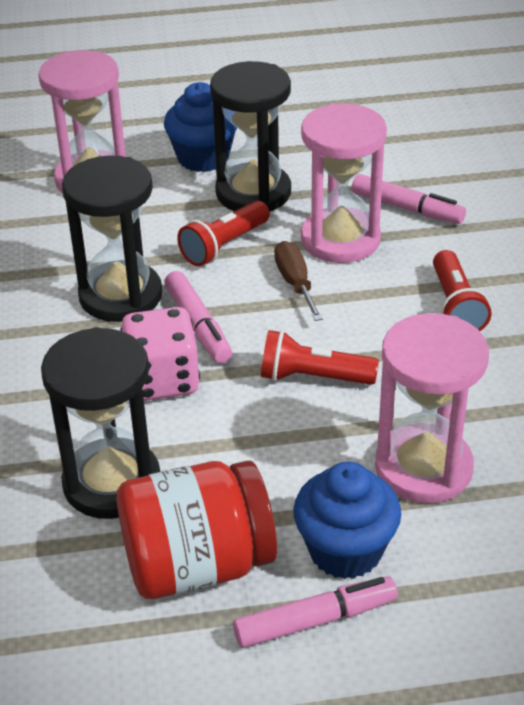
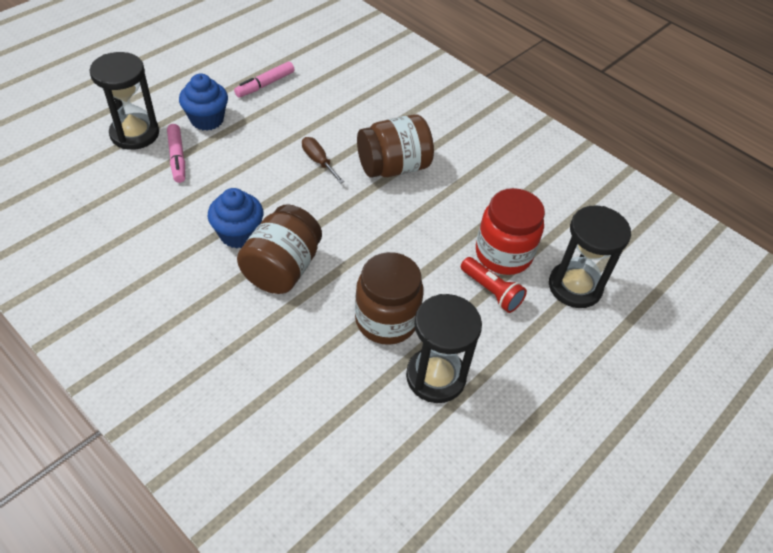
brown jar: none = 0 -> [237,204,322,294] [355,252,424,345] [357,114,434,178] = 3
pink dice: [120,307,200,401] = 1 -> none = 0
pink hourglass: [38,50,126,194] [301,103,387,263] [375,313,489,504] = 3 -> none = 0
pink marker: [164,271,232,363] [233,576,398,648] [352,174,466,224] = 3 -> [167,124,185,183] [234,62,294,97] = 2
red flashlight: [177,201,270,266] [261,330,379,385] [433,250,491,331] = 3 -> [461,257,527,313] = 1

